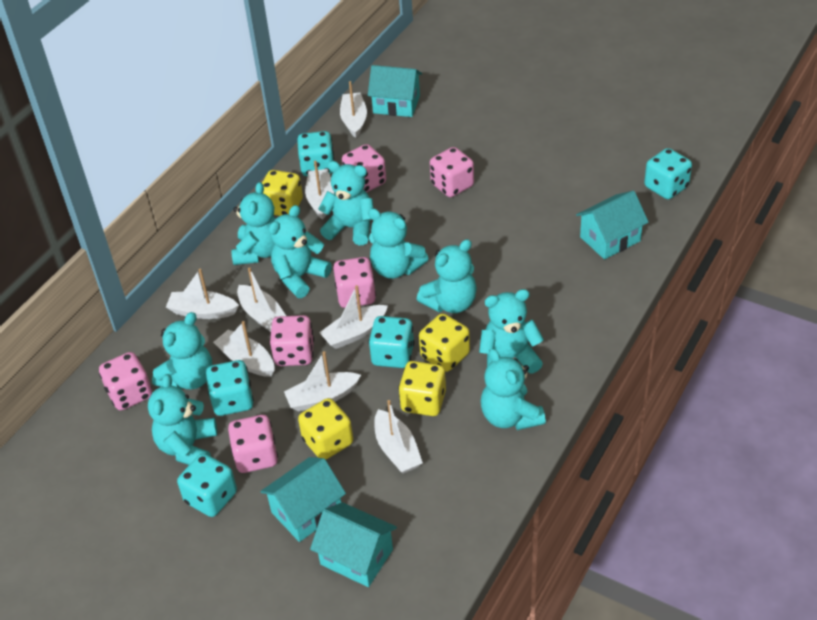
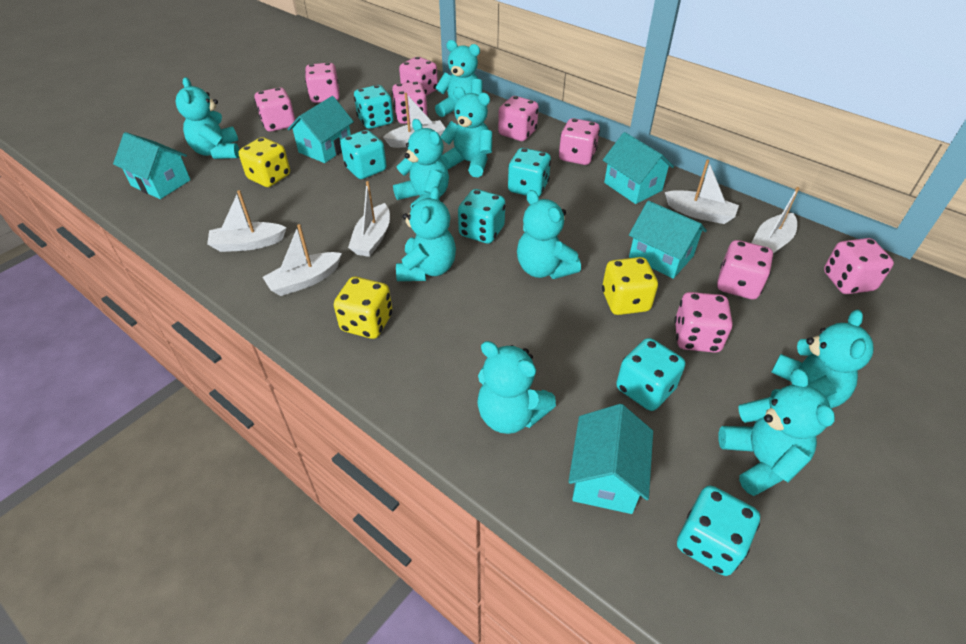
pink dice: [99,352,152,410] [228,415,278,473] [270,315,314,366] [333,257,376,308] [342,144,386,192] [430,147,474,197] = 6 -> [254,87,295,132] [305,63,340,103] [392,82,428,124] [399,57,438,96] [498,96,539,141] [559,118,600,165] [674,292,733,353] [717,240,773,299] [824,238,894,294] = 9
turquoise dice: [177,453,237,517] [206,360,254,416] [297,131,334,176] [369,316,414,368] [644,148,692,199] = 5 -> [340,130,387,179] [354,85,394,129] [458,189,505,244] [508,148,551,196] [616,338,685,411] [677,485,760,576] = 6
turquoise house: [260,457,346,542] [310,502,397,587] [368,65,422,117] [576,191,648,259] = 4 -> [113,132,190,199] [288,96,354,163] [568,404,653,514] [603,132,674,204] [629,201,707,279] = 5
white boat: [166,269,239,319] [213,321,275,377] [237,267,286,332] [284,351,361,412] [305,160,334,220] [319,285,388,349] [340,81,367,138] [374,400,423,474] = 8 -> [207,190,287,252] [262,224,342,296] [348,181,390,257] [383,93,446,148] [665,159,739,224] [751,187,799,254] = 6
yellow dice: [262,170,303,216] [298,398,353,460] [398,361,446,416] [419,314,470,372] = 4 -> [239,137,290,187] [334,277,393,339] [602,257,658,315] = 3

